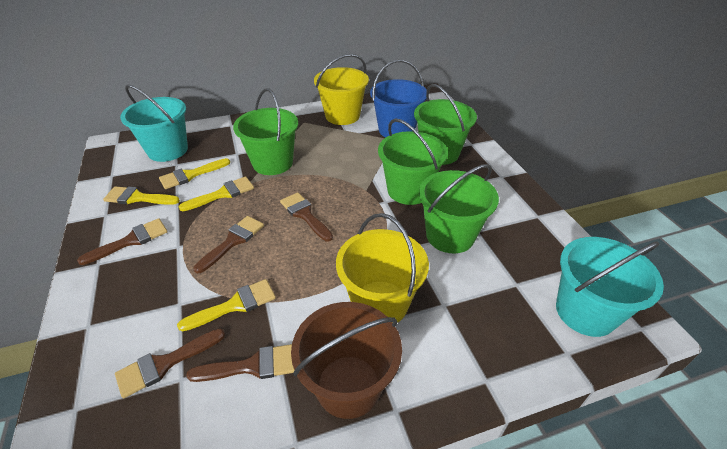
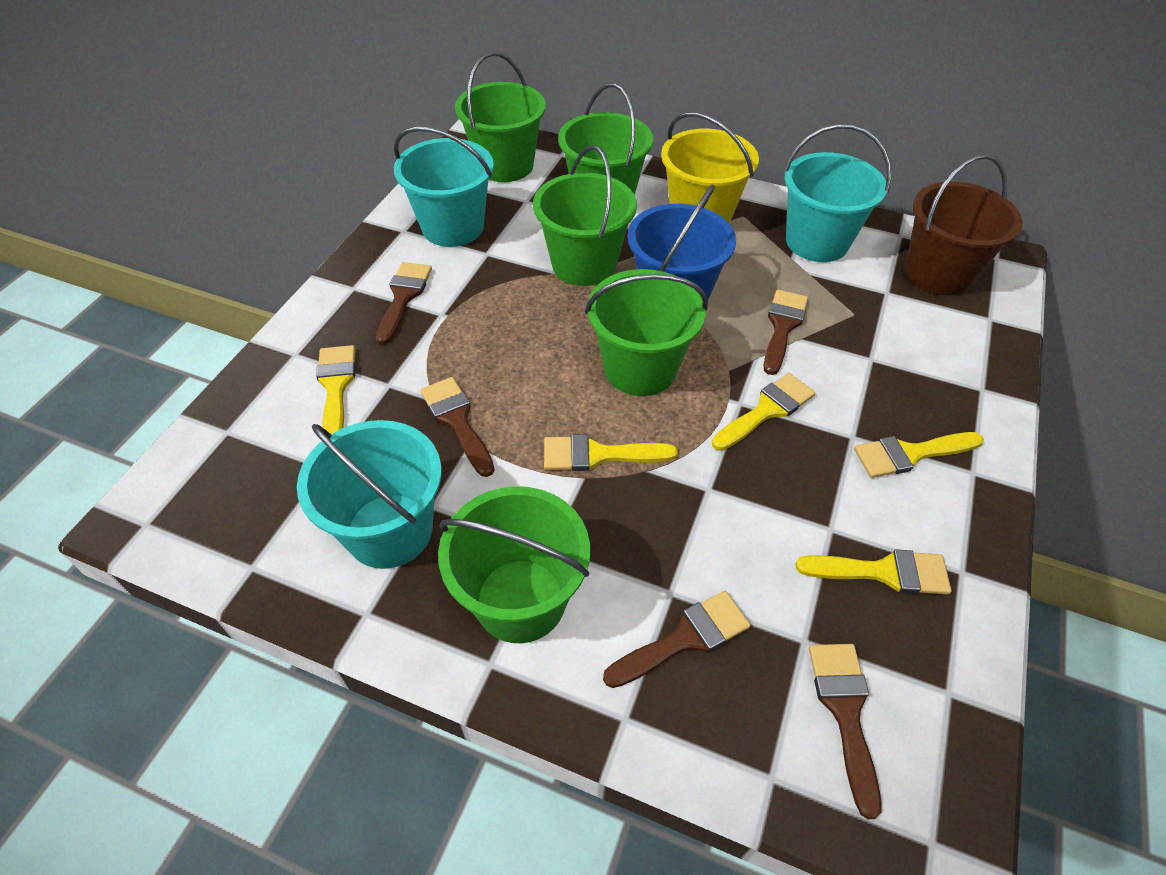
green bucket: [233,88,298,175] [378,119,448,205] [414,84,477,165] [419,164,499,253] = 4 -> [438,486,590,643] [455,52,546,182] [533,145,637,286] [558,83,653,195] [585,269,708,396] = 5
turquoise bucket: [120,85,188,162] [556,237,664,337] = 2 -> [297,420,442,569] [394,126,494,247] [783,124,891,262] = 3
yellow brush: [103,186,180,205] [159,158,230,189] [177,279,276,331] [179,176,254,211] = 4 -> [316,345,356,434] [544,434,678,471] [712,373,815,451] [795,549,952,595] [854,432,984,478] = 5
yellow bucket: [314,54,369,125] [336,213,429,322] = 2 -> [661,112,759,224] = 1

